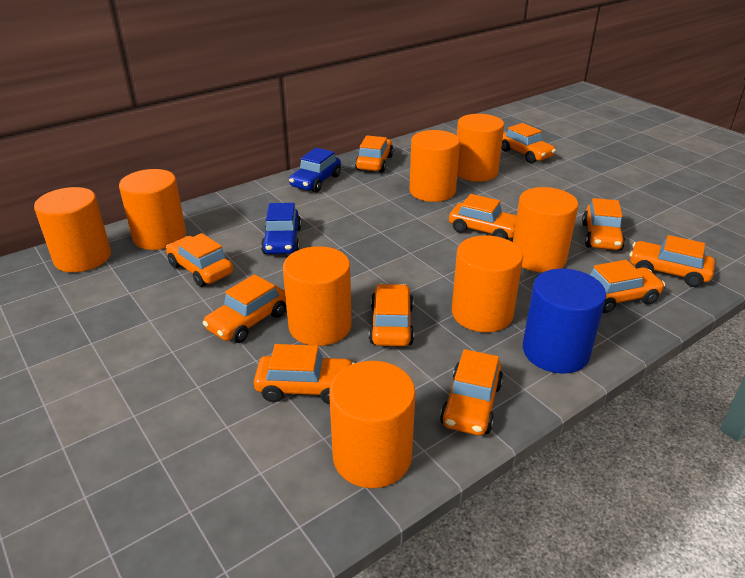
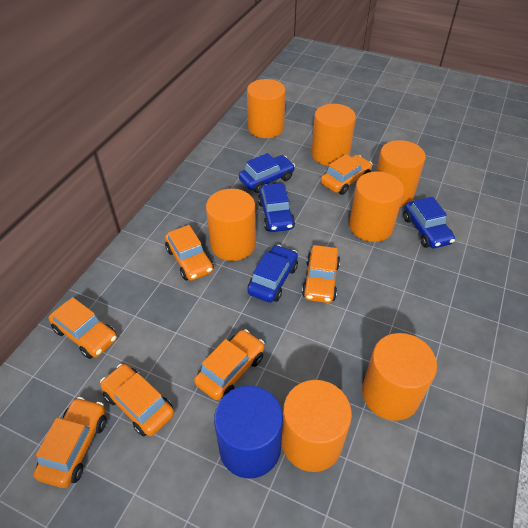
blue car: [261,203,301,254] [289,148,341,193] = 2 -> [239,153,295,193] [247,245,298,303] [258,183,295,232] [403,197,455,248] = 4
orange car: [166,233,233,287] [203,274,286,343] [254,344,355,404] [355,135,394,173] [369,284,414,346] [440,349,503,435] [449,194,517,239] [501,123,556,164] [582,198,625,251] [590,260,665,313] [630,235,715,287] = 11 -> [34,397,107,488] [49,297,117,359] [100,364,174,436] [165,225,214,281] [194,329,265,400] [302,245,340,303] [321,154,373,195] = 7
orange cylinder: [34,187,111,272] [119,169,186,250] [283,246,352,346] [329,361,416,488] [410,130,460,202] [452,235,523,332] [457,114,504,182] [513,187,579,272] = 8 -> [206,189,256,261] [247,79,286,138] [282,380,352,472] [311,104,356,166] [349,171,404,242] [362,333,437,421] [376,140,426,207] = 7

